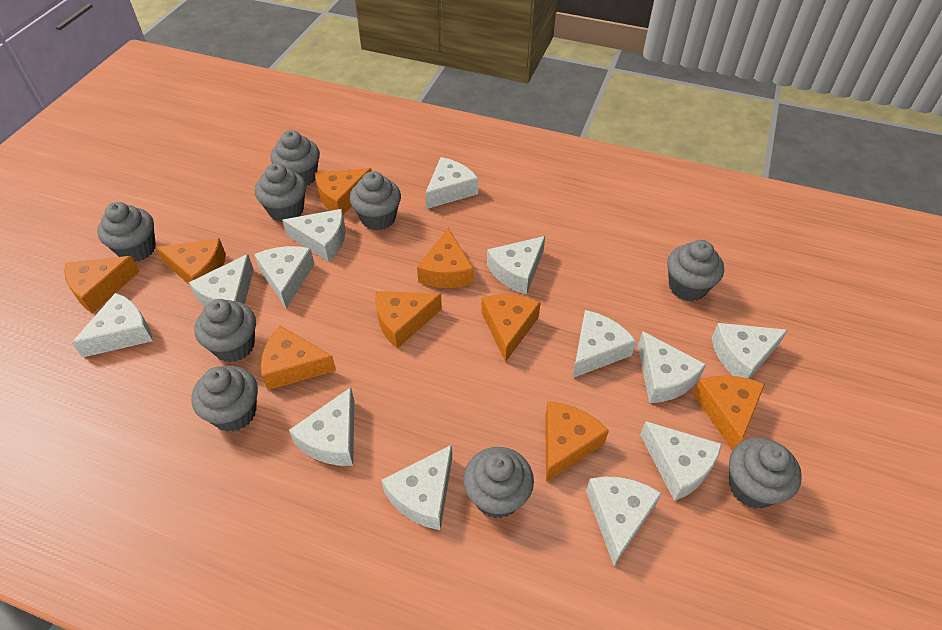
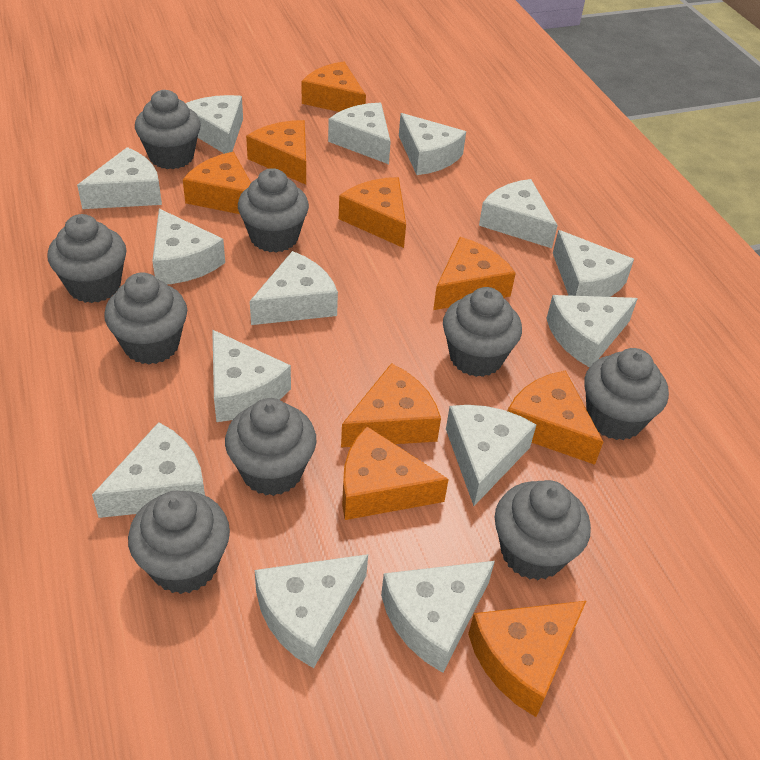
white cheese: [72,293,153,357] [189,254,254,307] [254,246,314,309] [282,209,346,262] [289,387,354,466] [382,445,452,530] [425,157,478,209] [487,236,545,295] [573,310,636,378] [586,477,662,566] [638,331,706,403] [640,421,722,501] [712,323,788,379] = 13 -> [77,147,162,209] [92,422,205,518] [152,209,225,284] [186,95,243,154] [212,329,291,422] [250,251,338,325] [255,554,368,668] [328,103,391,164] [381,561,495,673] [399,113,466,175] [446,405,537,506] [479,179,558,248] [546,295,638,367] [553,230,634,297] = 14

